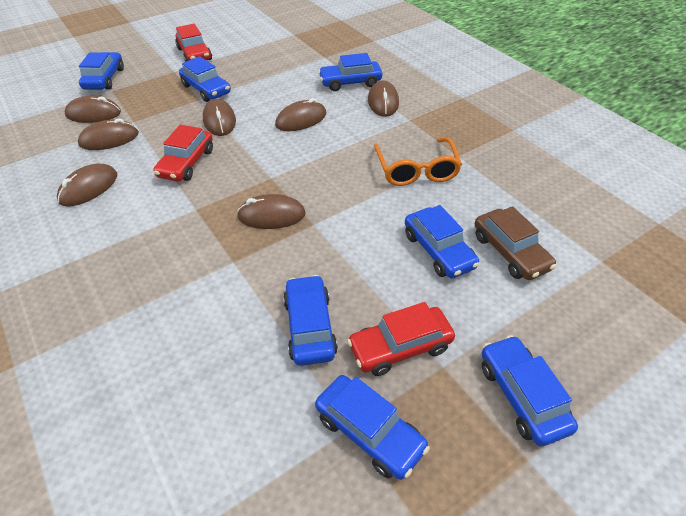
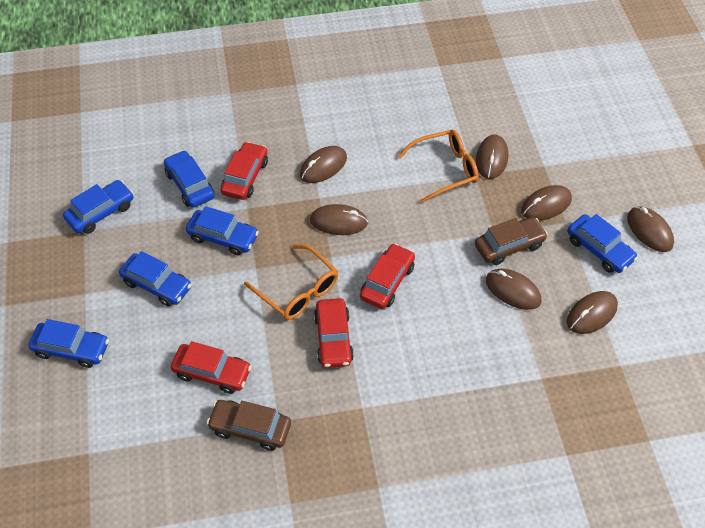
blue car: [79,52,124,90] [179,56,231,102] [283,275,338,366] [315,375,430,480] [318,53,382,91] [405,205,480,278] [482,335,578,446] = 7 -> [28,319,109,368] [63,180,133,234] [119,251,192,306] [164,150,214,208] [186,206,259,255] [567,214,638,273] = 6
brown car: [475,206,557,280] = 1 -> [207,400,291,451] [475,217,548,265] = 2
orange glasses: [374,137,462,186] = 1 -> [244,244,338,320] [397,130,479,203] = 2
red car: [153,125,213,181] [175,24,212,62] [347,302,455,376] = 3 -> [171,341,252,394] [221,142,268,200] [314,298,354,368] [360,243,415,309] = 4

